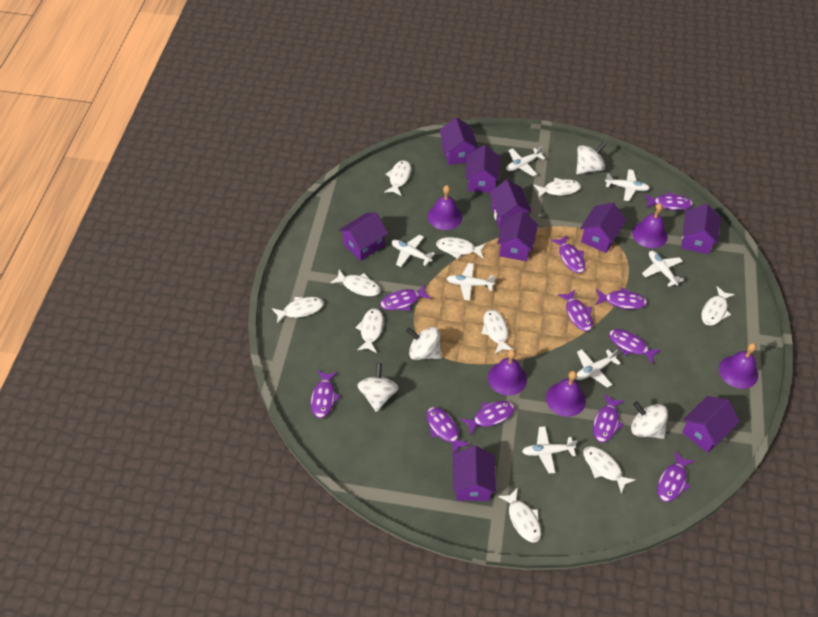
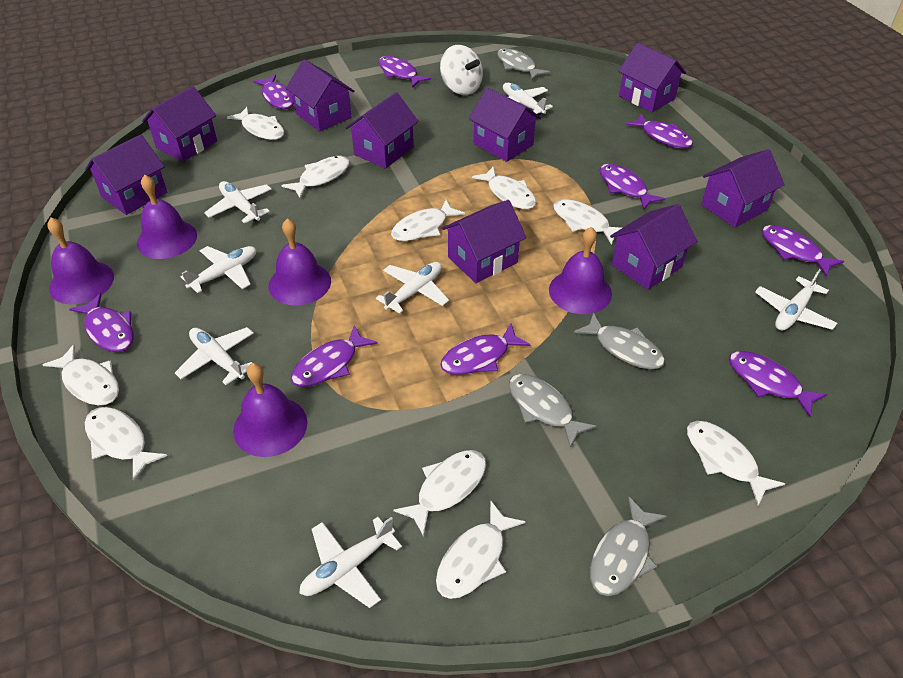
grey fish: none = 0 -> [497,48,550,80] [509,374,597,448] [574,312,665,369] [590,496,667,596] = 4
purple fish: [311,370,340,418] [380,285,432,311] [426,407,470,454] [461,401,515,435] [551,235,585,273] [558,290,593,331] [593,394,624,442] [596,288,647,309] [609,329,661,364] [645,192,693,210] [657,451,694,502] = 11 -> [69,293,134,352] [253,75,294,109] [291,325,378,387] [378,56,431,88] [440,323,531,375] [600,164,665,210] [625,113,693,148] [729,351,827,417] [761,225,844,277] = 9
white spinning top: [357,363,399,412] [406,327,442,360] [576,142,607,174] [631,401,668,439] = 4 -> [440,45,483,95] = 1

